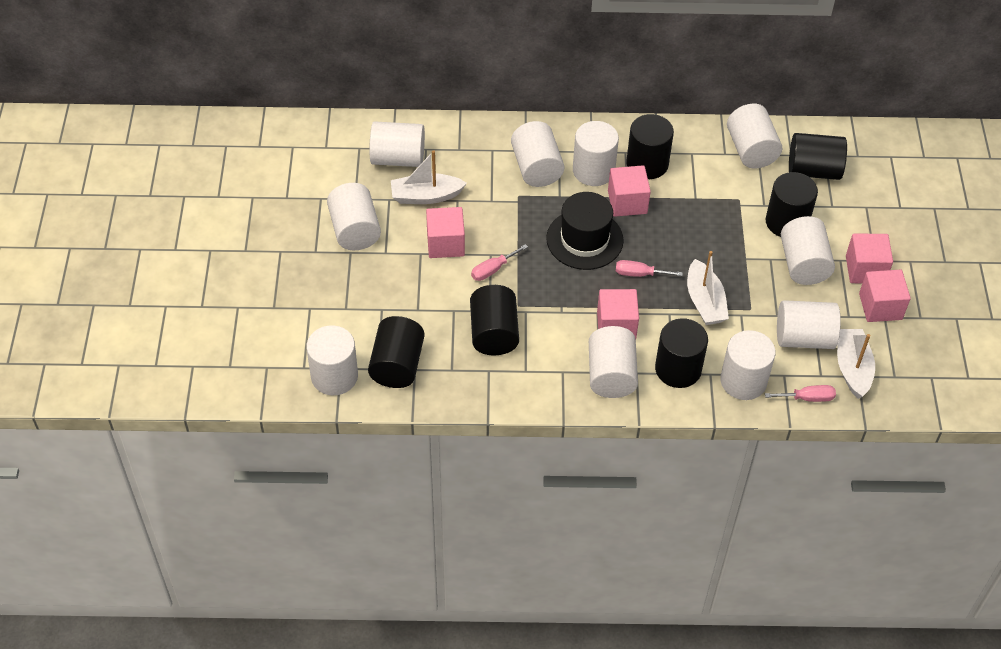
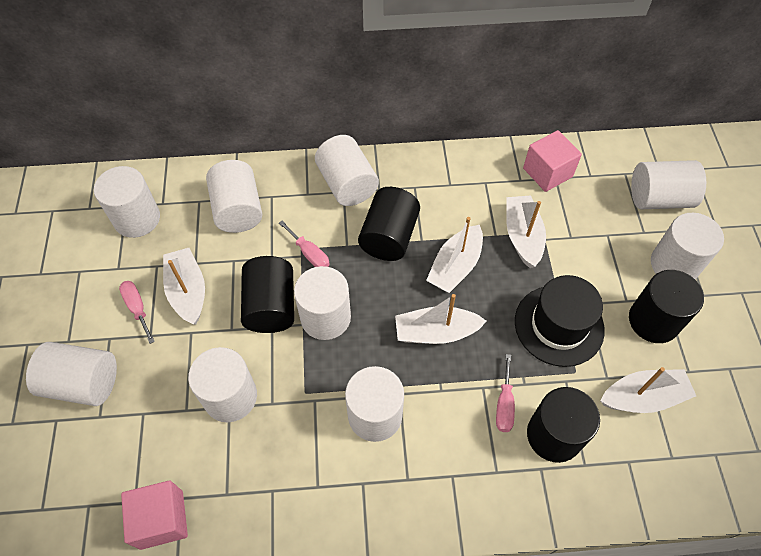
black cylinder: [368,316,424,388] [470,285,519,355] [626,114,674,179] [655,318,708,388] [766,172,818,237] [789,133,847,180] = 6 -> [241,256,294,333] [358,187,420,261] [527,387,600,463] [629,270,704,343] = 4
pink cube: [426,207,465,258] [597,289,639,339] [608,165,651,217] [846,233,893,283] [859,270,911,322] = 5 -> [121,480,188,550] [523,130,582,192] = 2
white boat: [391,150,467,204] [687,251,729,325] [837,329,875,399] = 3 -> [163,248,205,325] [395,294,486,344] [426,217,483,293] [506,195,546,268] [601,367,696,413] = 5
white cylinder: [306,325,358,395] [327,183,381,250] [370,121,425,167] [511,121,565,187] [573,121,619,186] [589,326,638,398] [720,330,776,400] [727,104,782,168] [777,300,841,349] [781,216,835,285] = 10 -> [26,342,117,406] [94,166,160,238] [188,347,257,422] [206,160,262,233] [294,266,351,340] [315,135,379,206] [345,366,404,442] [631,160,706,209] [651,213,724,279] = 9

